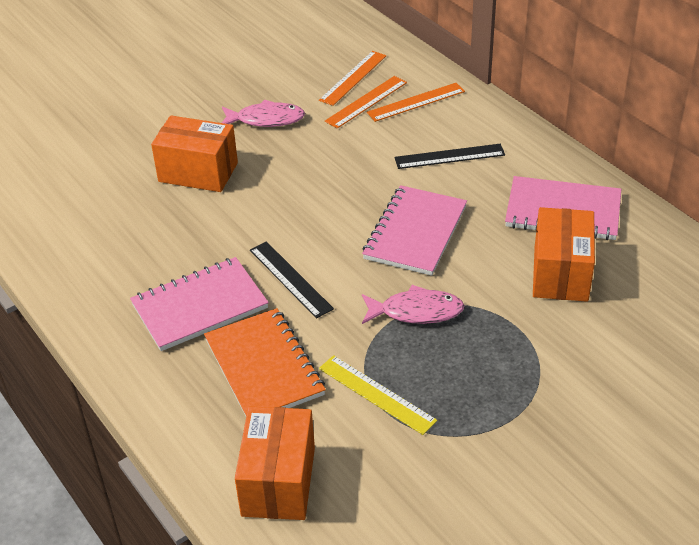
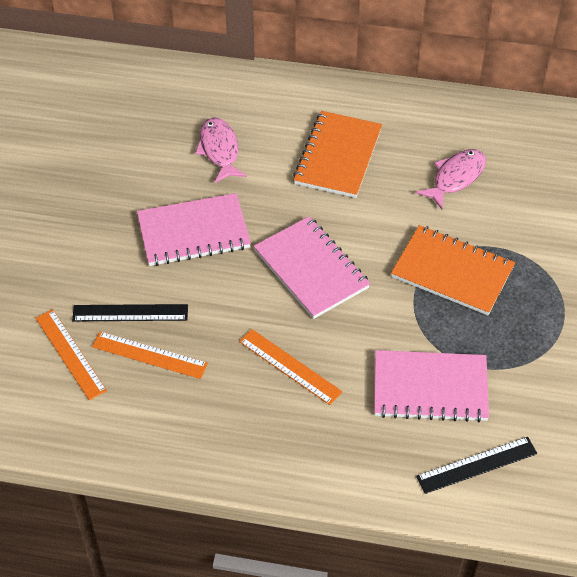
orange box: [151,115,238,192] [235,406,315,520] [533,207,595,302] = 3 -> none = 0
orange notebook: [204,308,326,416] = 1 -> [293,111,382,198] [391,225,515,315] = 2
yellow ruler: [319,355,437,435] = 1 -> none = 0

